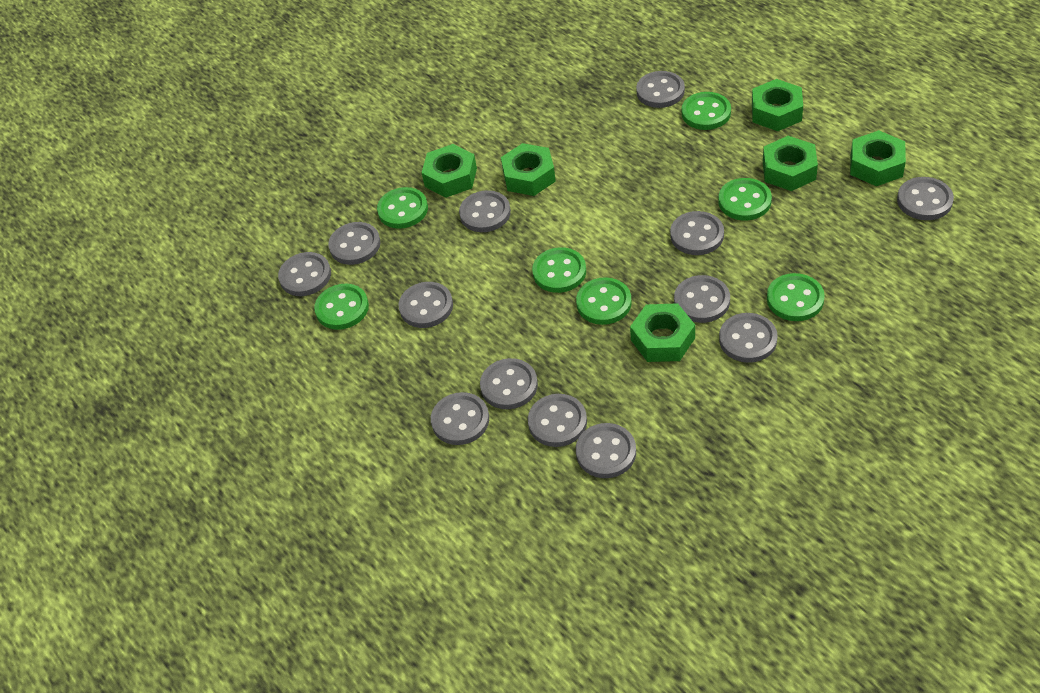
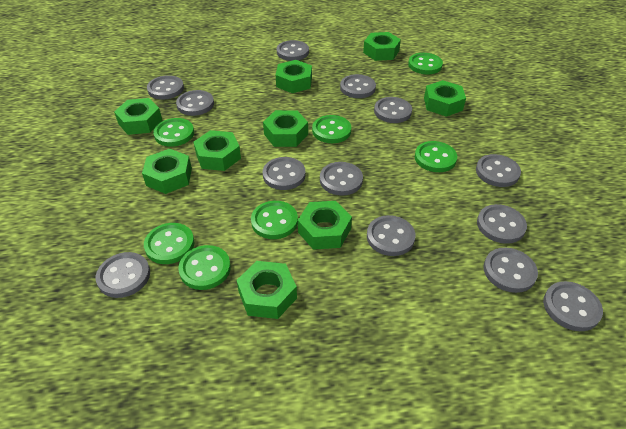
green nut: [422,144,477,198] [501,143,556,196] [630,303,695,362] [752,79,803,131] [763,136,818,191] [850,130,906,186] = 6 -> [114,98,162,135] [142,149,192,194] [194,130,241,171] [237,261,297,319] [263,110,308,147] [276,60,312,93] [298,201,352,250] [363,32,401,61] [424,80,466,117] = 9

